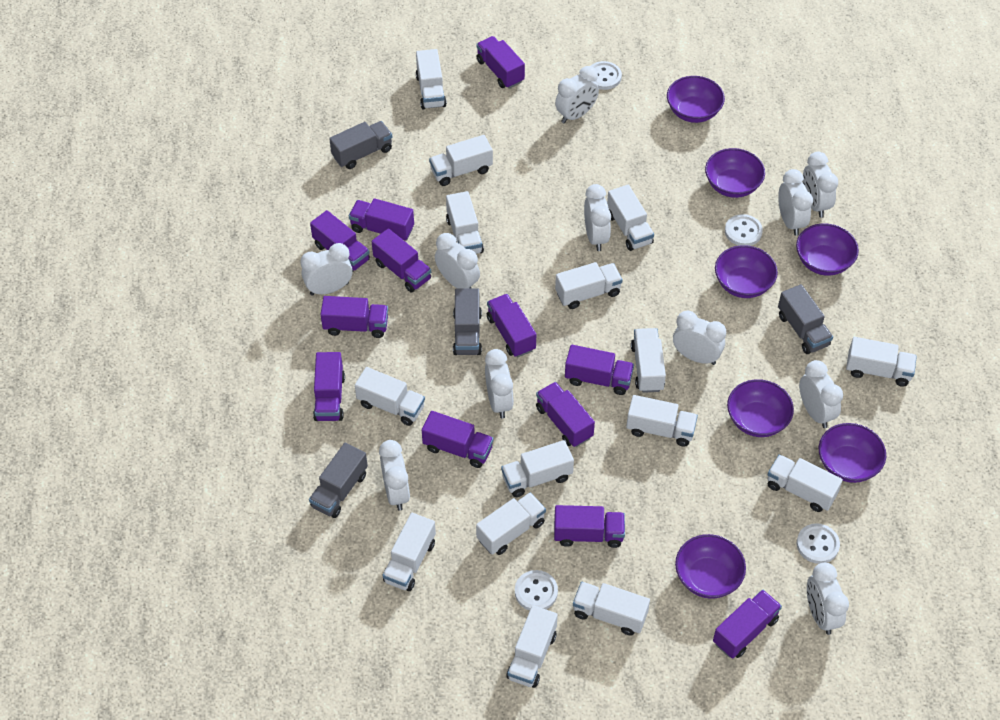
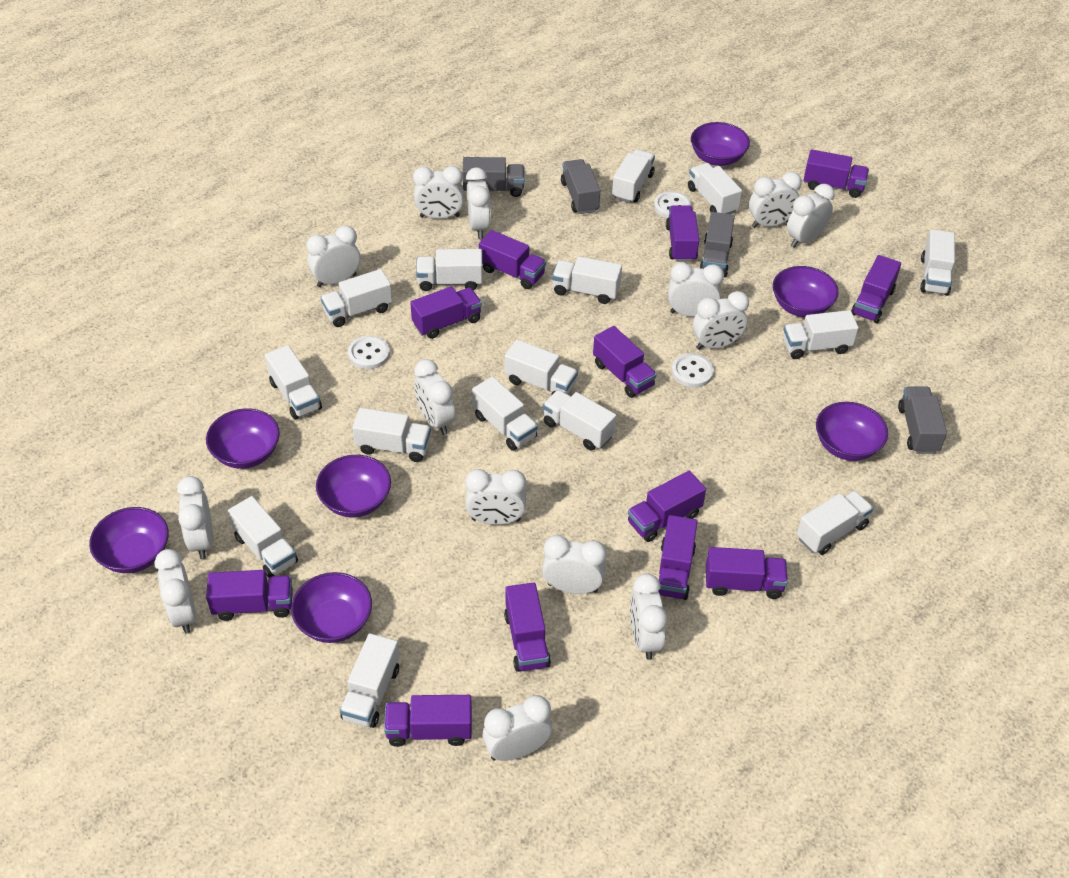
white button: [515,570,558,611] [591,61,622,90] [725,214,763,246] [797,523,840,564] = 4 -> [348,335,390,369] [654,191,692,218] [672,353,714,388] = 3
white clock: [300,243,353,296] [379,440,410,511] [435,233,480,289] [485,349,514,419] [555,66,599,124] [584,184,611,251] [673,310,726,365] [778,169,813,236] [799,360,843,428] [803,152,838,218] [807,562,849,635] = 11 -> [154,549,196,634] [177,476,213,559] [306,226,360,287] [413,166,464,219] [414,359,455,435] [465,469,526,525] [466,167,491,239] [483,695,552,761] [542,535,607,594] [630,573,667,660] [668,262,724,317] [693,291,749,350] [749,172,802,228] [787,184,834,248] = 14

